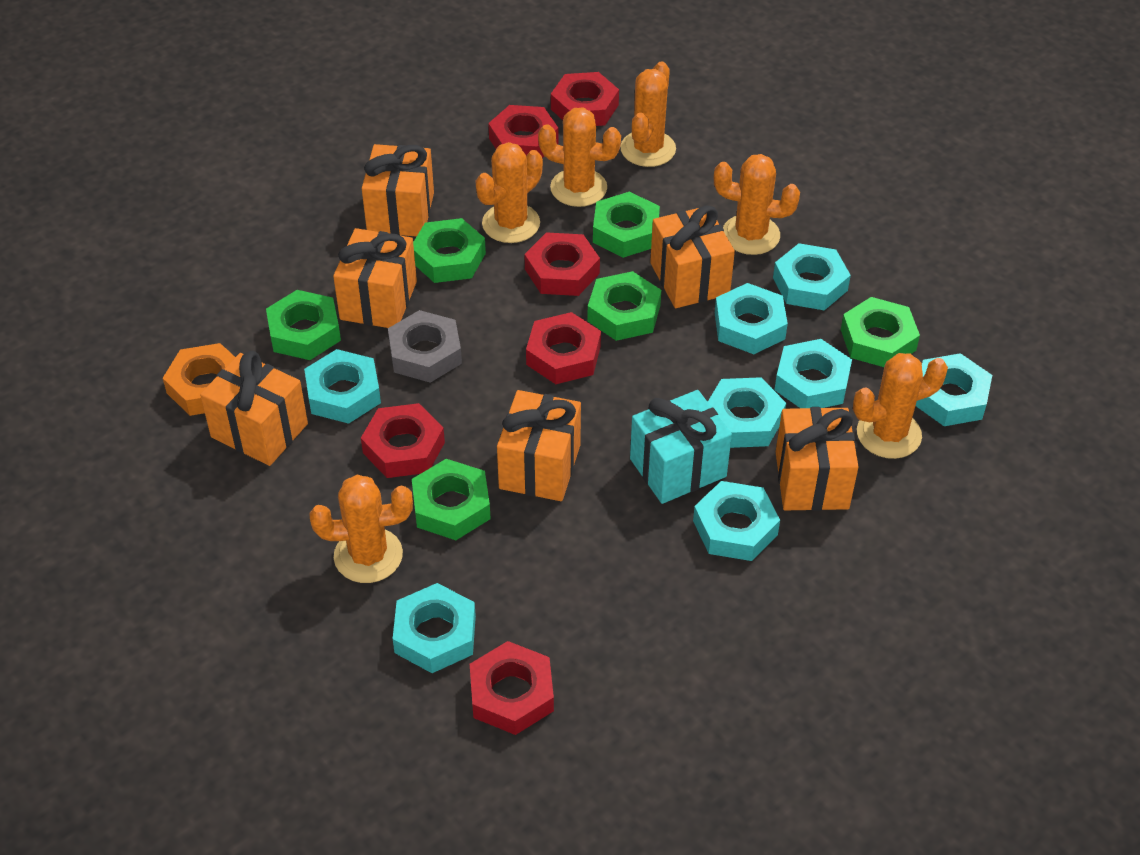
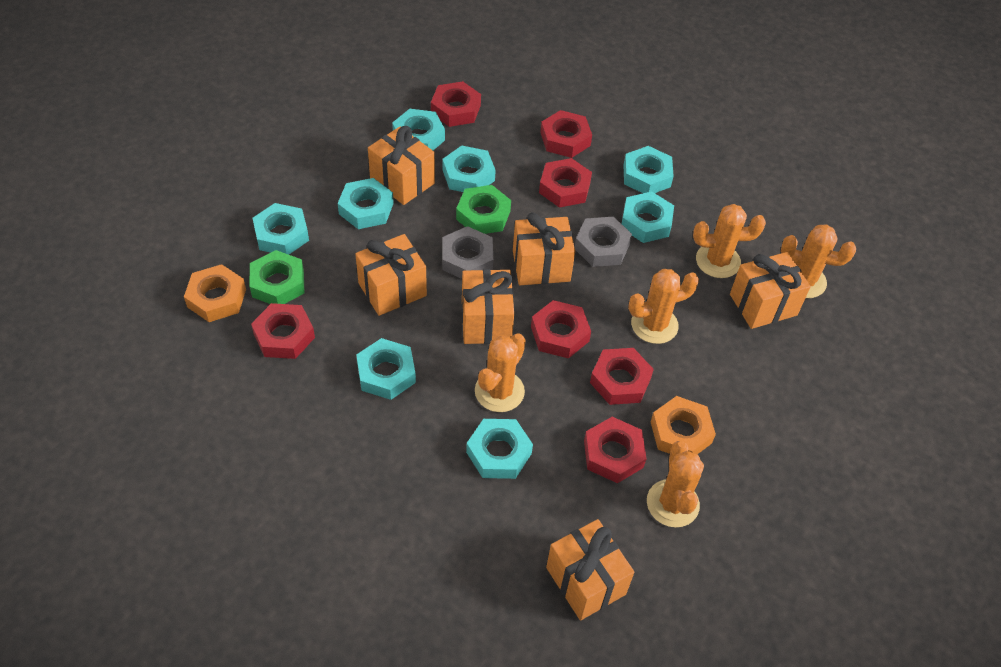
green nut: [266,290,341,360] [412,459,491,540] [413,218,486,283] [587,271,661,341] [593,192,660,258] [841,297,920,367] = 6 -> [250,250,305,304] [456,185,511,234] = 2
grey nut: [388,310,462,383] = 1 -> [442,226,493,279] [574,217,632,267] = 2
orange cactus: [309,475,413,583] [476,142,543,243] [538,107,621,207] [620,61,676,167] [714,154,800,255] [853,353,948,459] = 6 -> [475,333,526,412] [628,269,699,344] [647,441,704,528] [693,204,766,278] [781,224,856,298] = 5
orange nut: [163,343,235,416] = 1 -> [184,264,246,322] [651,396,716,454] = 2
red nut: [361,403,445,478] [470,641,554,735] [488,105,558,158] [525,232,600,296] [526,312,601,384] [551,72,619,126] = 6 -> [251,303,315,359] [431,81,481,127] [531,300,591,359] [539,158,592,208] [540,110,592,158] [584,417,647,483] [590,348,654,405] = 7
turquoise gift: [630,390,732,504] = 1 -> none = 0

